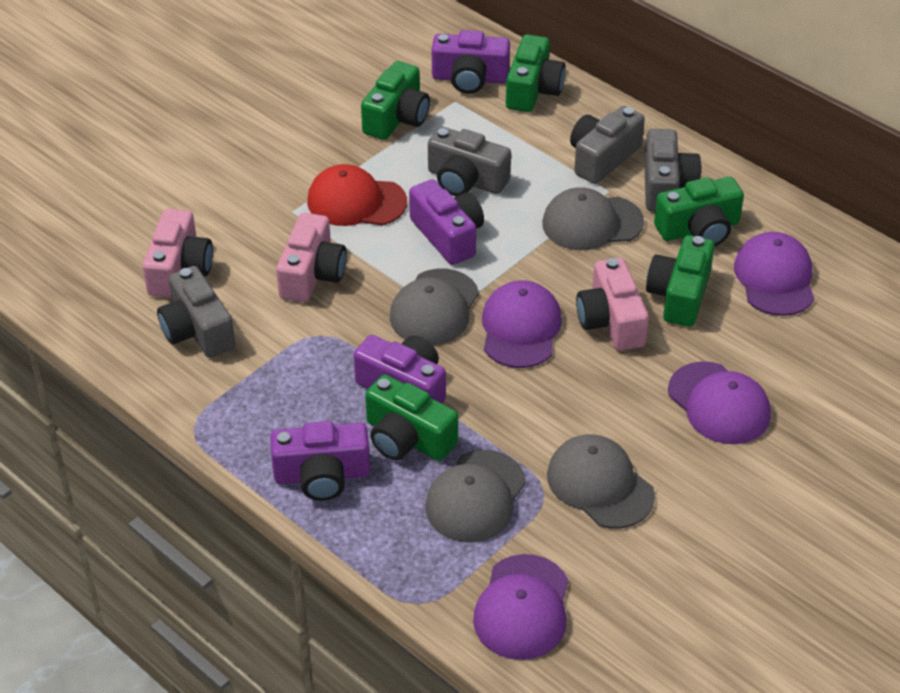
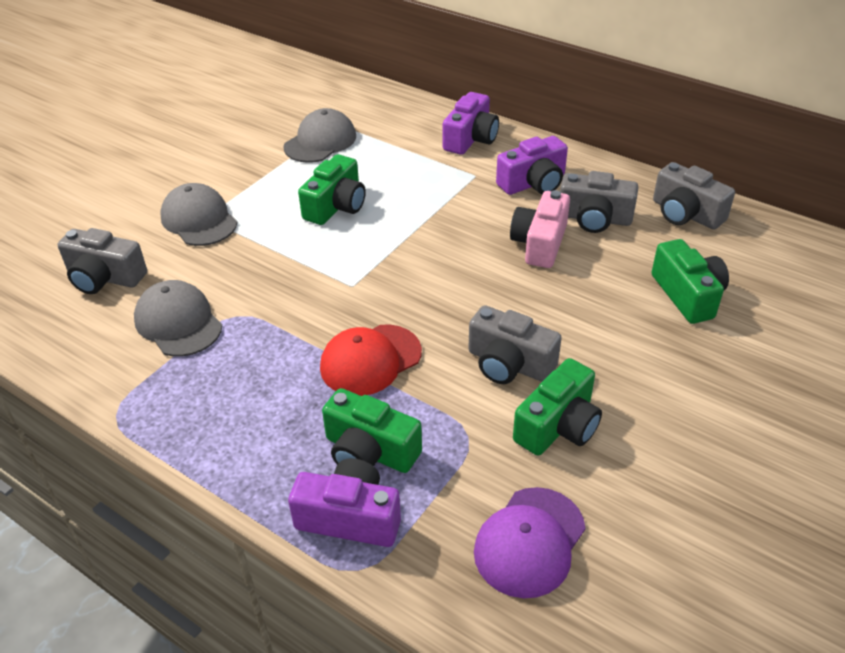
green camera: [361,61,430,140] [365,374,458,461] [506,34,565,112] [646,235,715,327] [654,177,744,246] = 5 -> [298,154,366,225] [322,388,422,473] [513,358,602,456] [652,239,729,324] = 4
grey cap: [390,269,479,345] [425,450,526,543] [542,187,644,250] [547,434,655,529] = 4 -> [134,280,222,357] [160,183,237,246] [283,108,356,163] = 3
pink camera: [143,209,213,298] [276,213,347,302] [576,258,649,351] = 3 -> [510,190,570,268] = 1
purple camera: [270,421,370,501] [354,335,446,403] [409,179,484,265] [432,30,510,94] = 4 -> [288,458,401,547] [443,92,499,155] [496,136,568,195] = 3
purple cap: [473,554,569,660] [482,280,562,368] [668,362,771,444] [734,232,814,316] = 4 -> [474,487,586,598] = 1

